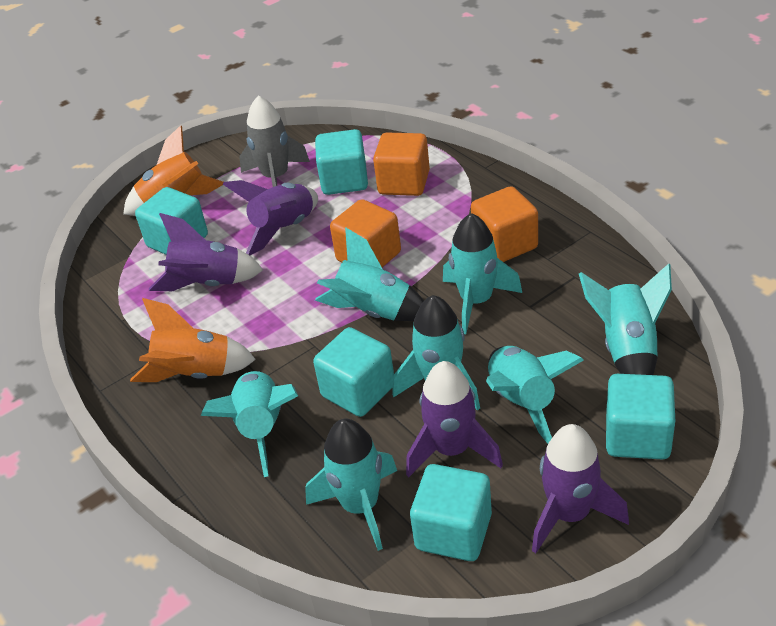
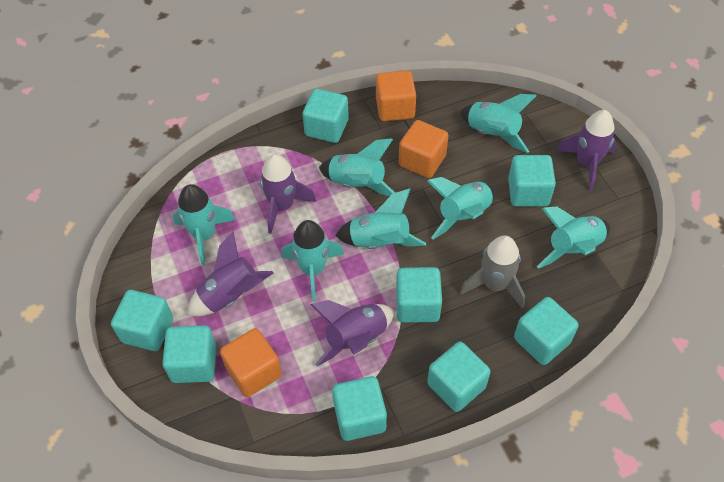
orange rocket: [123,125,224,216] [130,298,256,382] = 2 -> none = 0
turquoise cube: [135,187,208,255] [313,327,394,417] [315,129,368,195] [410,464,492,561] [606,374,675,460] = 5 -> [111,290,173,351] [162,325,216,383] [302,89,349,143] [332,376,387,441] [396,267,442,323] [427,342,490,412] [508,155,556,207] [514,297,579,365] = 8

